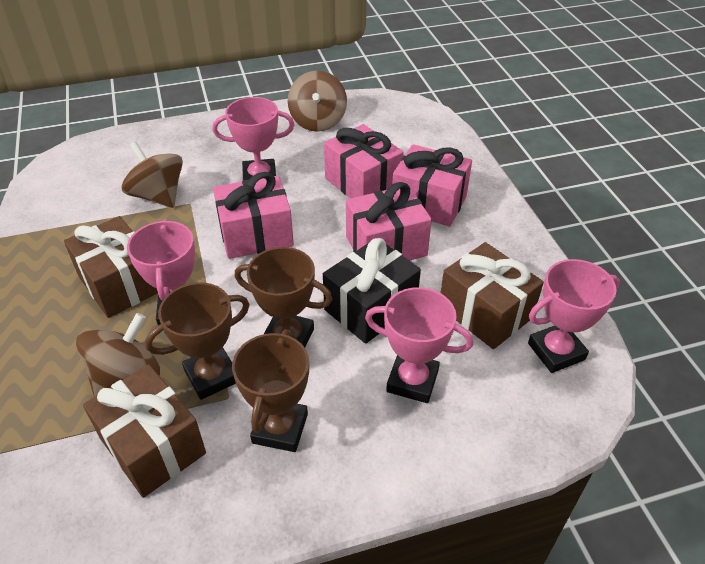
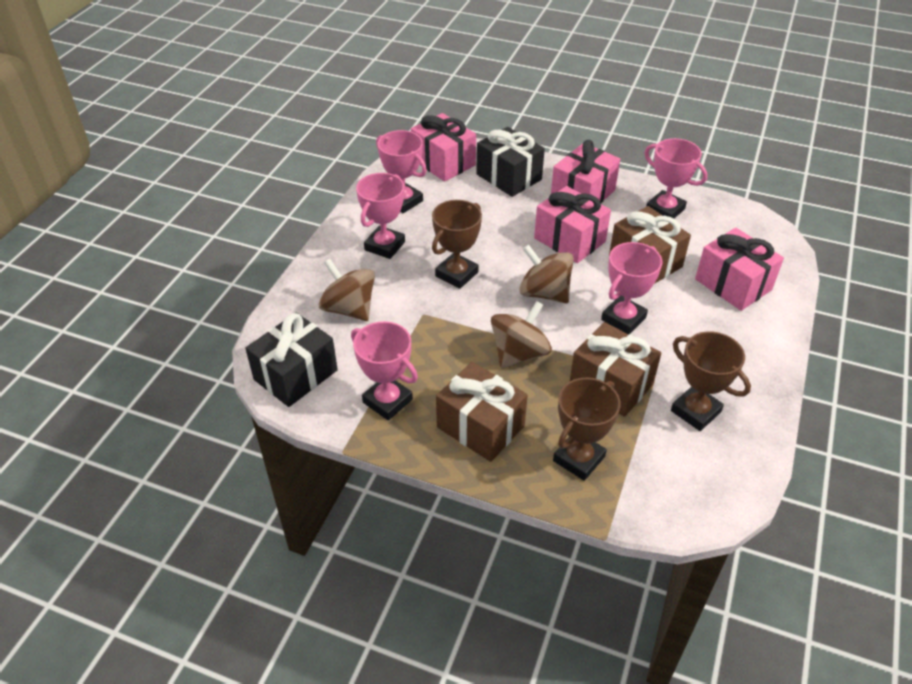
black gift: [323,238,421,344] = 1 -> [245,313,338,407] [476,127,545,197] = 2
pink trophy: [127,219,195,325] [213,97,294,180] [365,287,473,403] [528,259,620,373] = 4 -> [351,321,418,420] [356,173,405,259] [376,130,427,213] [601,242,662,335] [645,138,707,219] = 5

